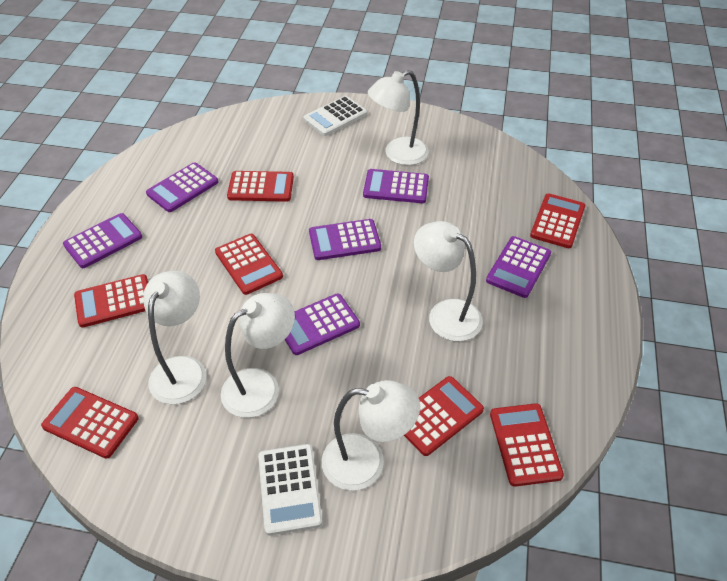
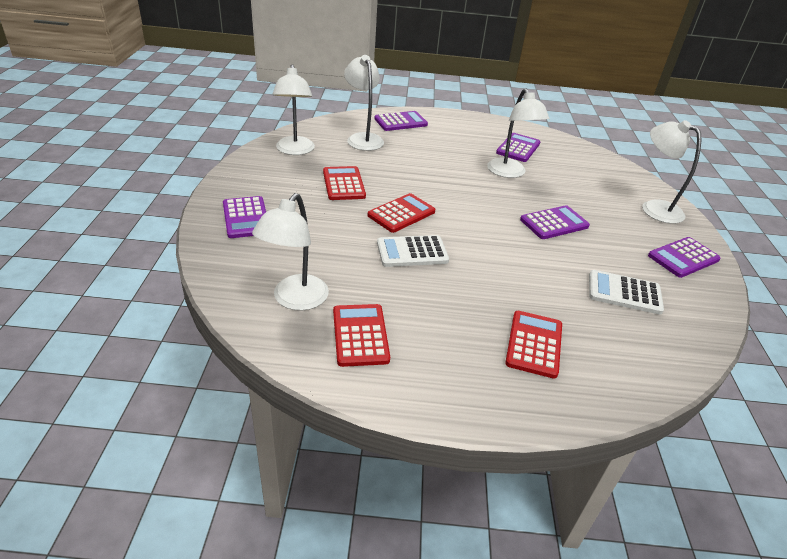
purple calculator: [63,213,142,268] [146,162,218,212] [285,293,360,355] [309,219,381,260] [363,169,429,203] [486,236,551,298] = 6 -> [223,196,266,238] [374,111,428,131] [496,133,541,162] [520,205,590,239] [648,237,721,278] = 5
red calculator: [41,387,139,459] [74,274,148,328] [215,234,283,295] [227,171,294,202] [404,376,484,456] [490,403,564,487] [530,193,585,248] = 7 -> [323,166,366,200] [333,304,390,367] [368,193,435,233] [505,311,562,379] = 4

